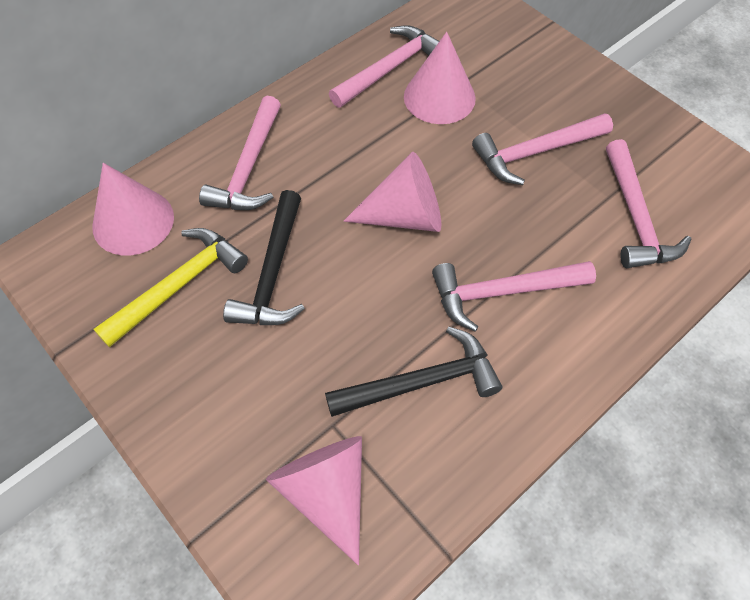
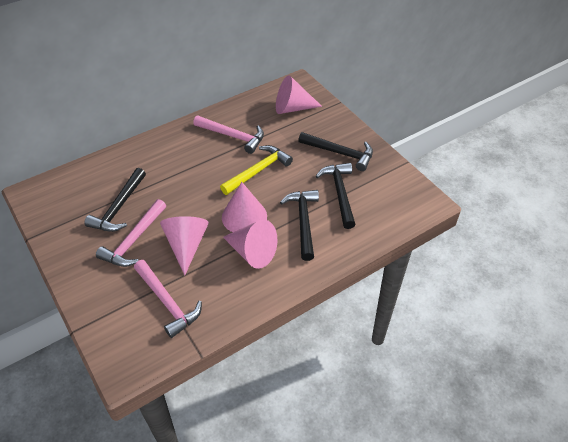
black hammer: [223,190,305,325] [325,327,502,417] = 2 -> [84,168,146,232] [280,190,319,261] [298,132,373,171] [316,163,356,229] = 4
pink hammer: [199,96,281,210] [329,25,439,108] [432,261,596,332] [472,113,613,185] [606,139,691,268] = 5 -> [96,199,166,267] [134,260,202,338] [193,116,264,154] = 3

